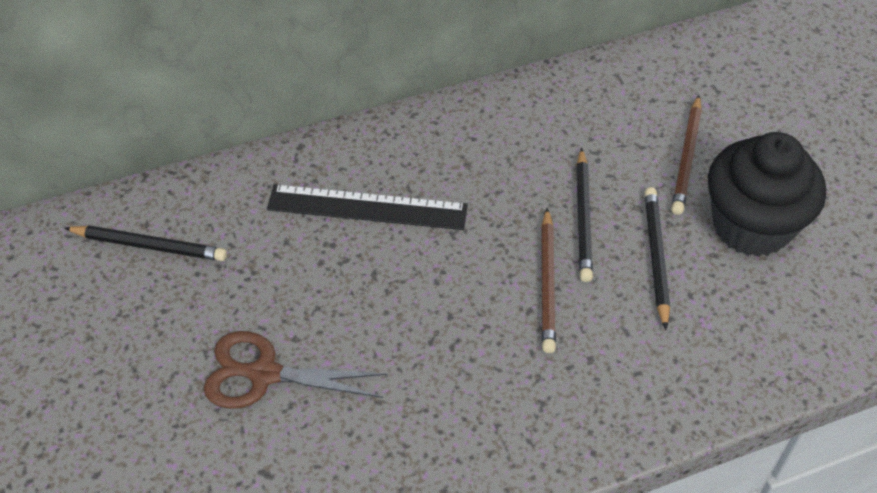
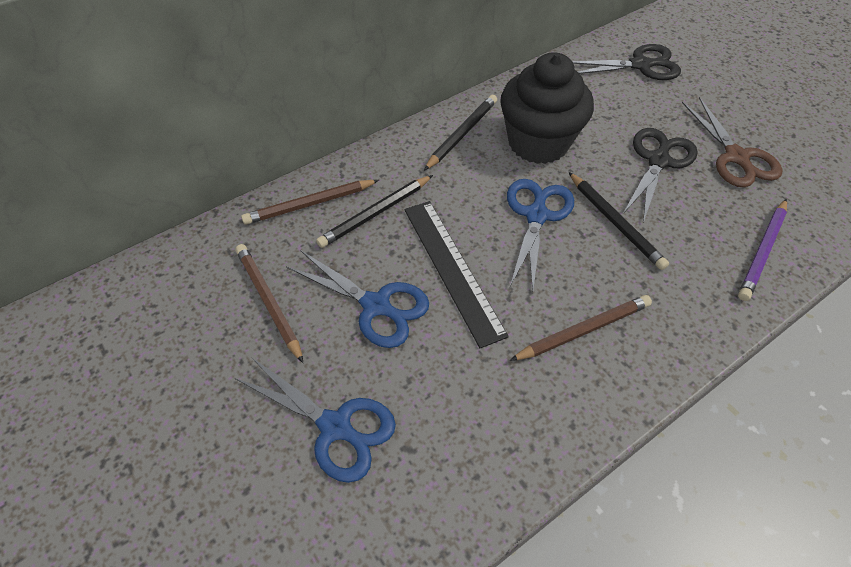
black scissors: none = 0 -> [572,44,681,80] [623,128,698,223] = 2
blue scissors: none = 0 -> [235,357,396,483] [286,250,429,348] [507,179,574,291] = 3
brown pencil: [541,208,556,353] [671,95,702,215] = 2 -> [236,244,303,363] [241,180,379,225] [510,295,652,361] = 3
purple pencil: none = 0 -> [738,199,787,301] = 1

